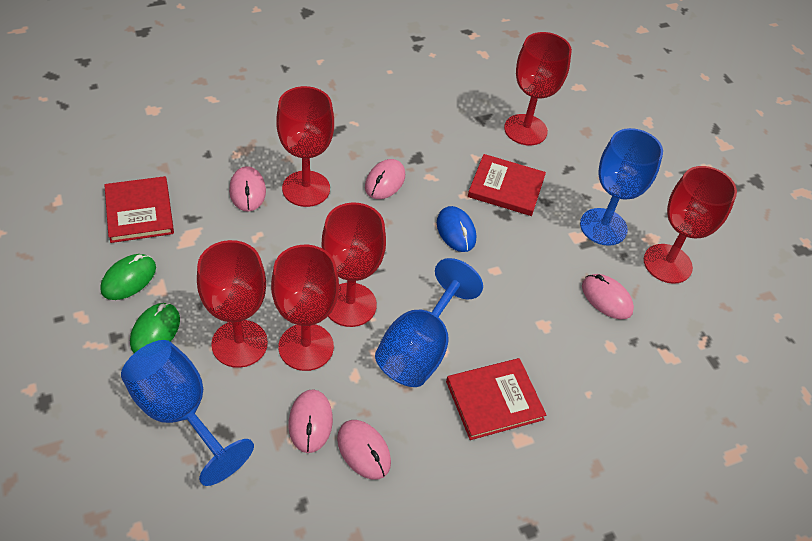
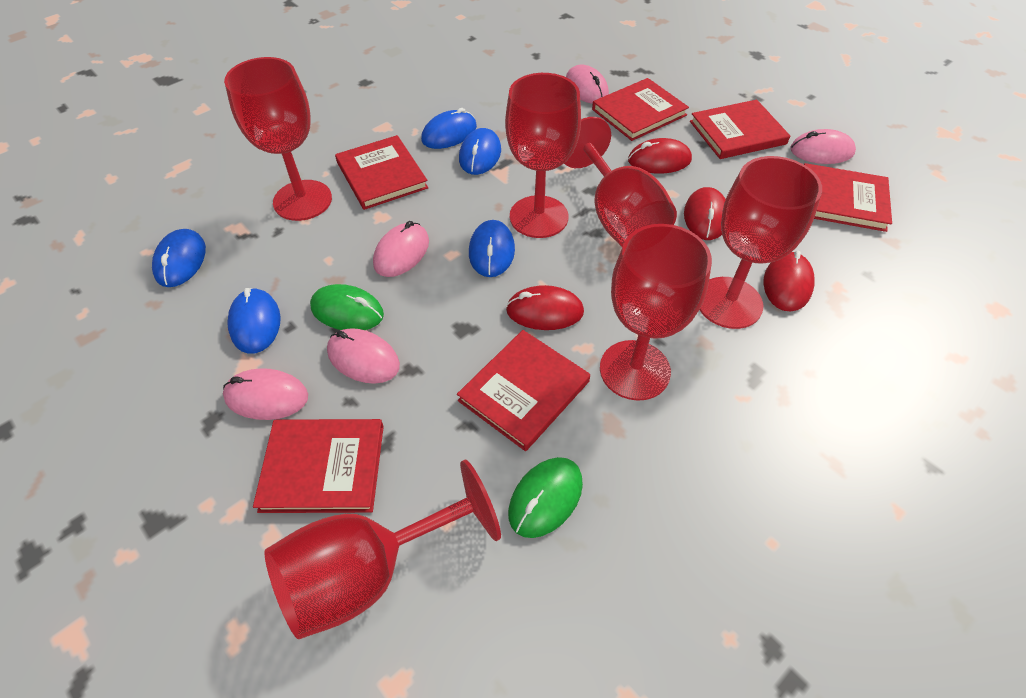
blue goblet: [121,340,254,486] [375,258,483,387] [580,128,663,246] = 3 -> none = 0
blue mouse: [437,206,476,252] = 1 -> [152,229,206,287] [227,288,281,354] [421,108,477,149] [459,128,501,175] [469,220,515,277] = 5
red book: [104,176,174,243] [446,358,546,440] [468,154,546,216] = 3 -> [253,419,384,513] [335,135,428,210] [457,330,590,451] [592,78,689,141] [690,100,790,159] [804,163,892,232] = 6
red mouse: none = 0 -> [506,285,584,330] [628,138,692,174] [684,187,726,240] [763,251,815,311] = 4

